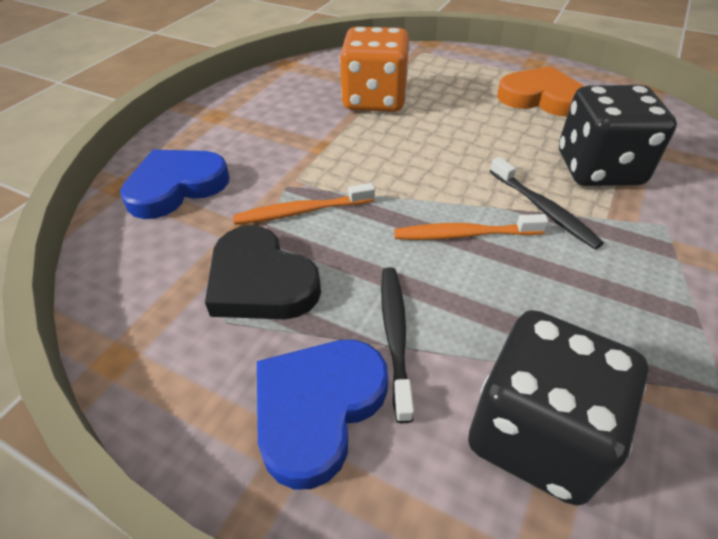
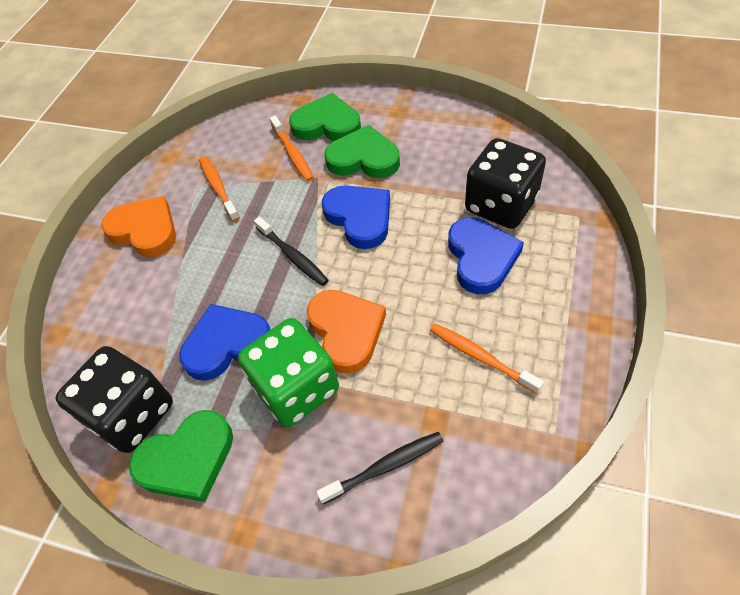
black heart: [205,225,321,319] = 1 -> none = 0
blue heart: [120,150,230,219] [257,340,388,489] = 2 -> [179,304,271,381] [322,185,390,249] [448,217,524,294] = 3
green dice: none = 0 -> [238,318,339,427] = 1
green heart: none = 0 -> [129,410,233,502] [289,93,361,141] [324,125,400,178] = 3
orange dice: [339,27,410,112] = 1 -> none = 0
orange heart: [497,66,584,116] = 1 -> [101,196,176,257] [306,290,386,373] = 2
orange toothbrush: [233,183,375,224] [394,214,549,240] = 2 -> [199,157,240,222] [270,116,314,182] [430,323,544,394] = 3

